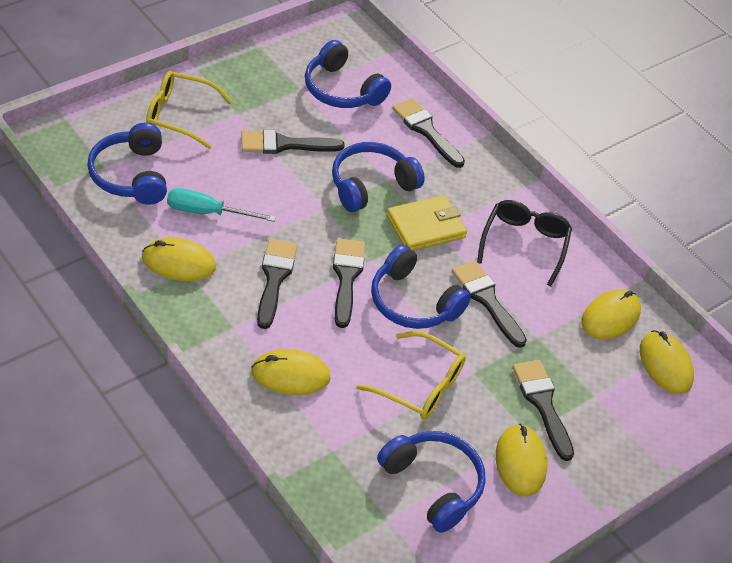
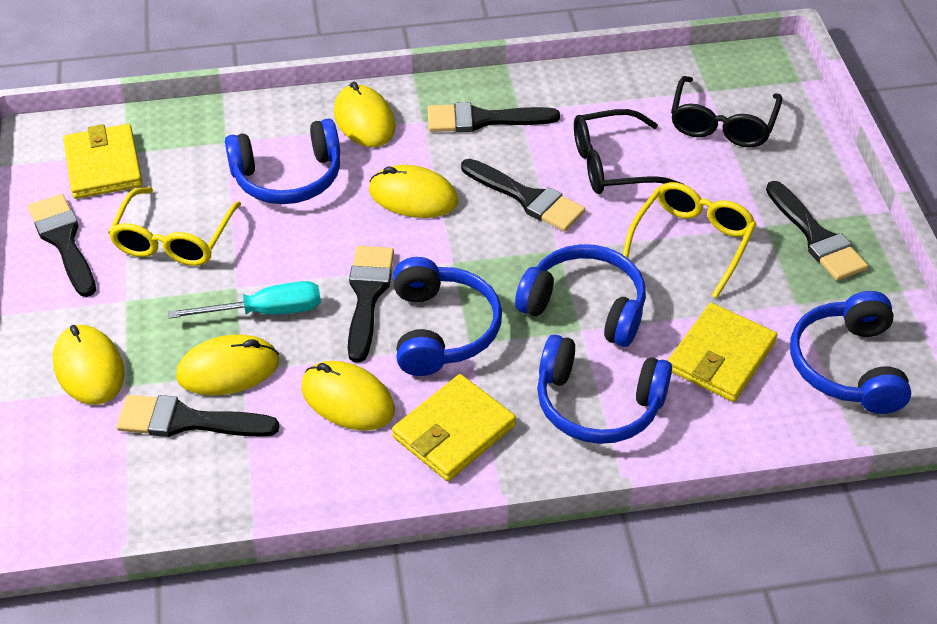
black glasses: [477,200,572,287] = 1 -> [574,109,683,194] [671,76,782,147] = 2
yellow wallet: [386,195,467,251] = 1 -> [63,124,143,199] [392,374,516,481] [668,303,777,402] = 3

